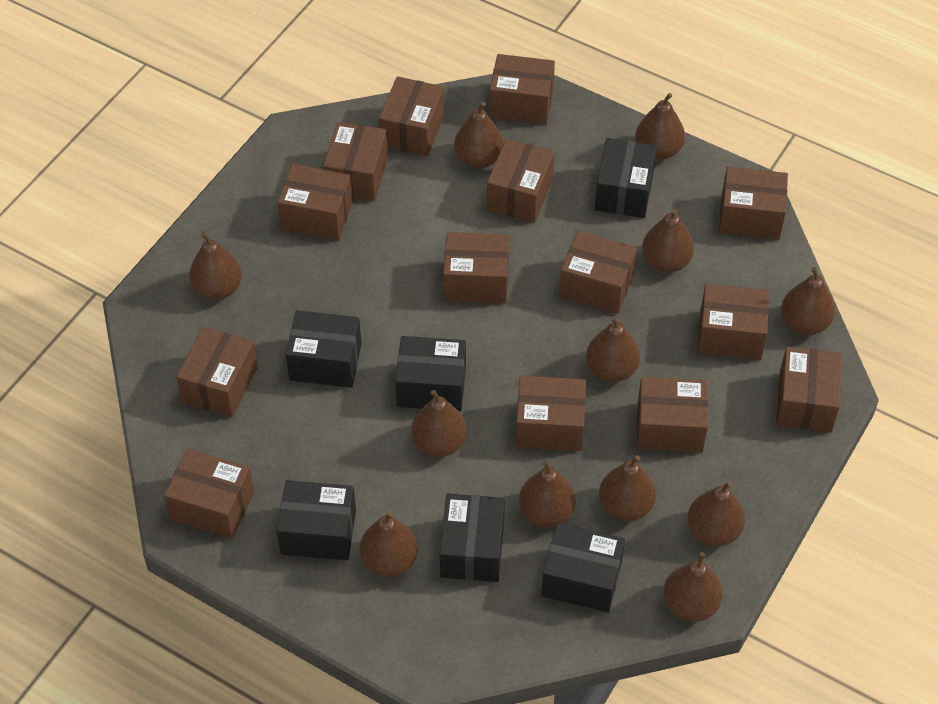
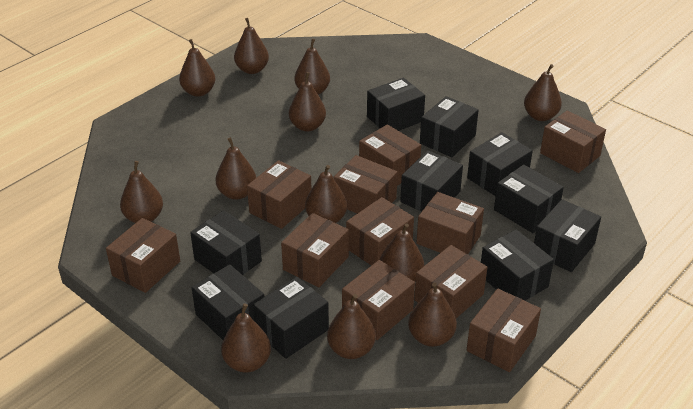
black box: [276,480,356,560] [286,310,362,388] [395,336,466,411] [440,493,505,582] [541,523,625,613] [595,138,657,218] = 6 -> [190,210,262,275] [192,264,264,340] [253,277,329,359] [367,78,425,131] [400,150,463,212] [420,96,479,157] [467,132,533,196] [481,229,554,301] [494,164,564,233] [534,199,601,272] = 10
brown box: [164,449,254,539] [176,327,258,418] [277,164,353,241] [323,122,388,201] [379,76,445,157] [443,232,509,303] [487,139,554,223] [489,54,555,125] [516,376,586,451] [559,231,637,314] [637,377,708,453] [697,284,769,360] [719,167,788,240] [776,347,842,433] = 14 -> [106,218,180,293] [247,160,312,229] [281,213,349,287] [333,155,398,214] [342,260,415,340] [346,197,414,266] [359,124,421,186] [414,245,488,318] [416,192,484,254] [467,288,541,372] [540,110,606,173] = 11

